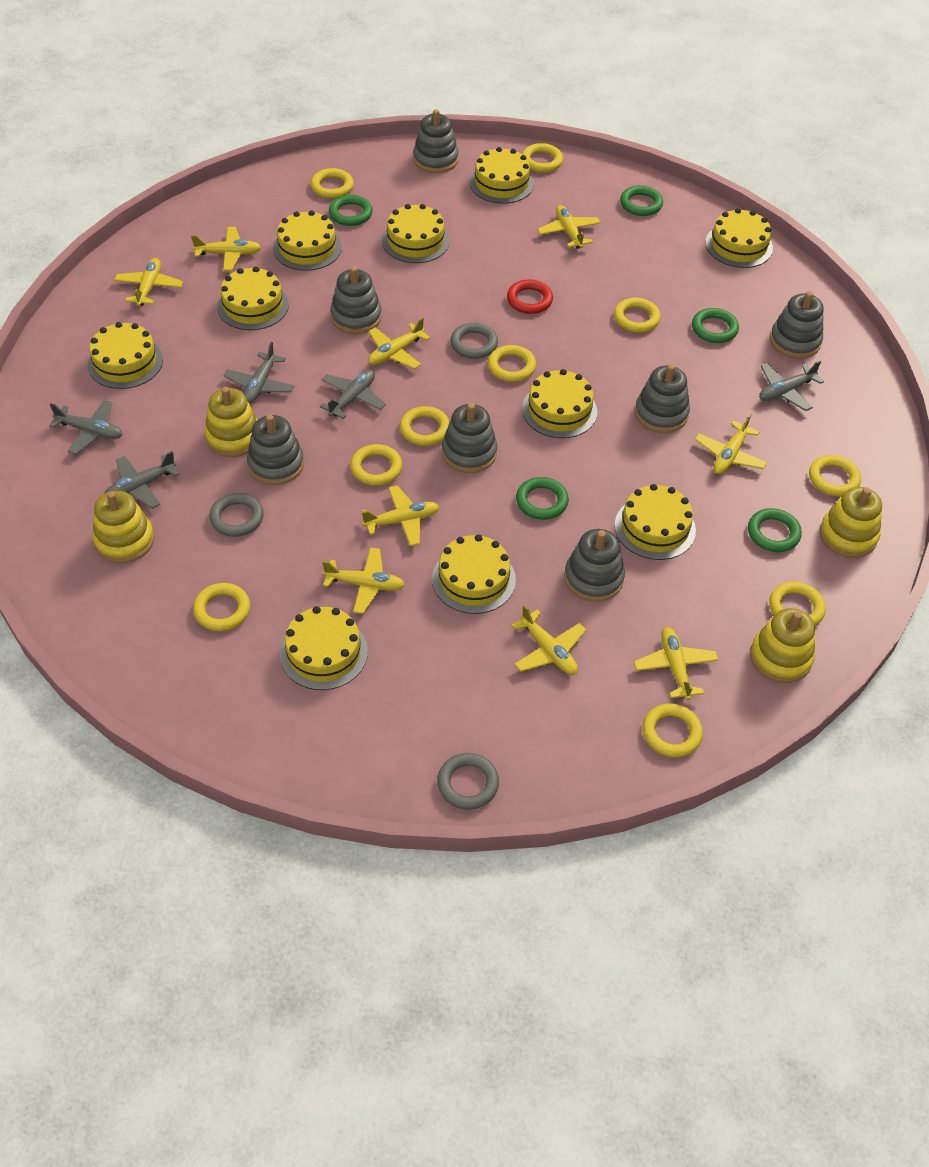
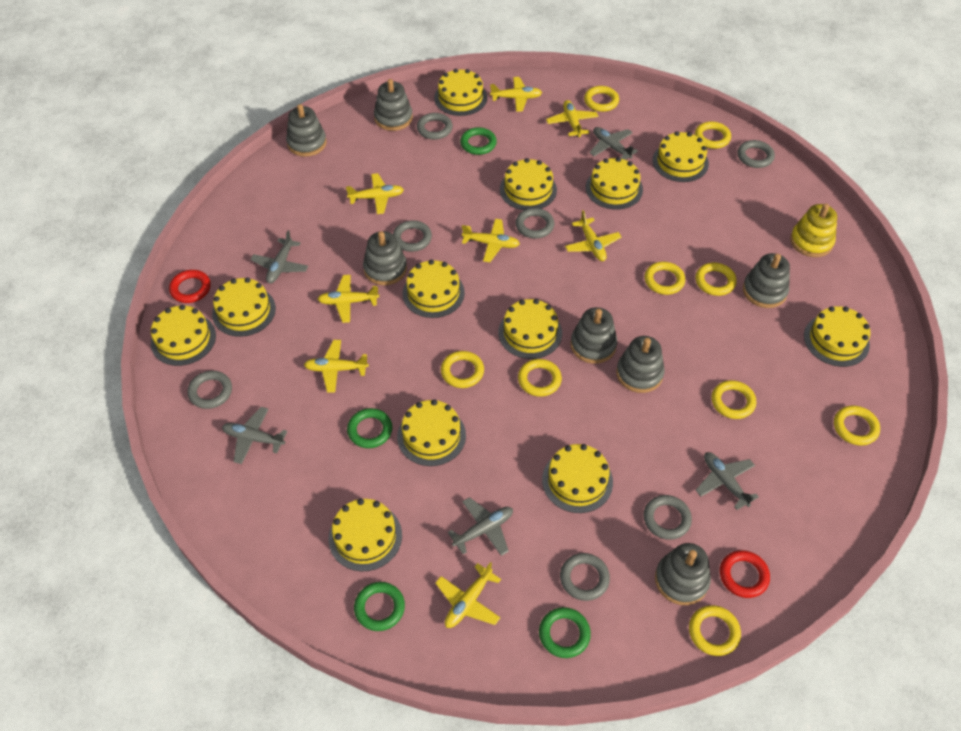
green ring: [329,195,373,226] [516,477,569,520] [620,185,663,216] [692,308,739,343] [748,508,802,552] = 5 -> [347,408,392,448] [354,582,405,631] [460,127,497,155] [539,607,591,658] = 4
grey ring: [209,493,264,537] [437,753,499,810] [450,323,498,359] = 3 -> [187,371,232,409] [393,220,432,252] [417,113,453,140] [515,208,554,239] [560,553,610,601] [643,495,692,540] [737,140,775,168] = 7
red ring: [507,279,553,314] = 1 -> [169,270,211,303] [720,550,770,598] = 2
yellow cake: [88,322,163,389] [217,267,289,330] [273,210,342,271] [280,606,368,690] [382,204,450,263] [432,534,516,614] [469,147,534,204] [522,369,597,438] [615,484,696,560] [705,208,773,268] = 10 -> [151,305,216,366] [212,277,276,337] [328,499,402,571] [397,399,466,466] [403,260,465,318] [434,69,487,116] [498,299,562,359] [500,158,557,210] [542,444,613,513] [586,157,643,210] [652,131,709,182] [804,306,871,367] = 12
yellow plane: [114,258,183,306] [191,227,261,271] [322,547,405,614] [362,485,440,546] [368,318,430,369] [511,605,586,675] [537,205,601,249] [634,627,718,700] [695,413,767,474] = 9 -> [304,340,369,392] [318,275,379,323] [346,173,404,214] [435,562,501,628] [462,219,520,262] [490,77,542,111] [546,100,599,137] [565,210,621,261] = 8
yellow ring: [193,583,250,631] [311,168,354,199] [350,444,402,486] [400,406,450,446] [488,345,536,382] [522,143,563,173] [614,298,661,333] [643,703,703,757] [770,581,826,625] [809,455,861,496] = 10 -> [441,351,484,388] [518,359,562,397] [584,86,619,112] [645,262,685,295] [689,605,741,656] [695,121,731,149] [696,263,737,296] [712,380,756,419] [834,405,880,446] = 9
yellow stacking toy: [93,491,154,563] [204,387,258,457] [750,608,815,683] [820,487,882,558] = 4 -> [790,203,837,257] = 1

